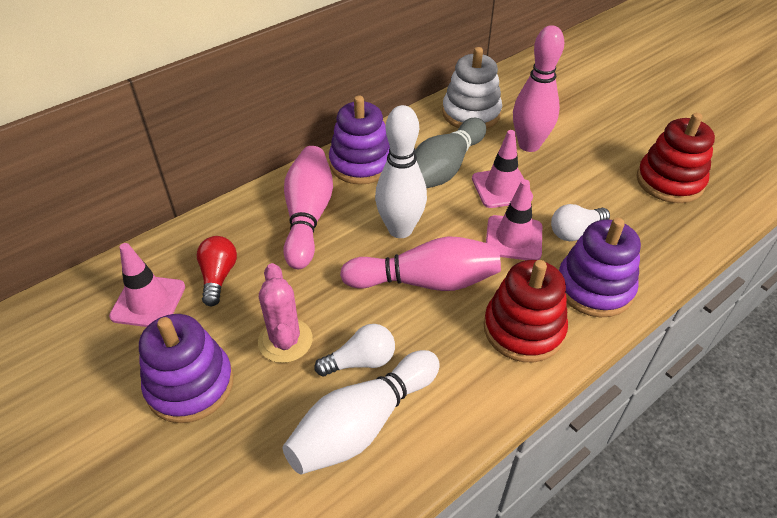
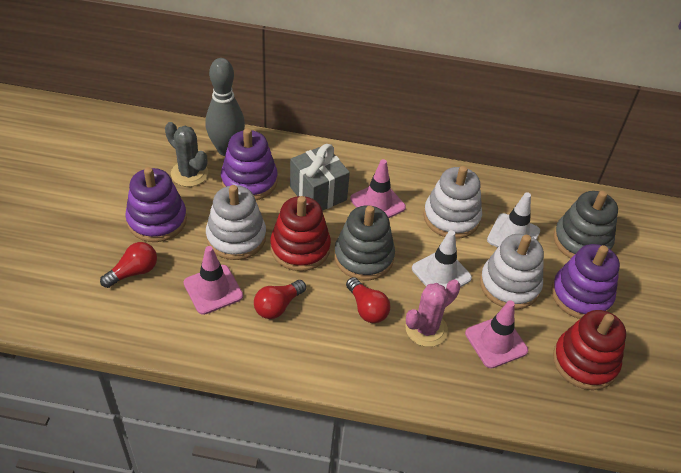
grey cactus: none = 0 -> [165,122,208,187] = 1
grey gift: none = 0 -> [290,144,350,211] = 1
grey stacking toy: none = 0 -> [334,205,395,281] [554,190,618,259] = 2
pink bowling pin: [283,146,333,269] [340,236,501,291] [513,25,564,152] = 3 -> none = 0
red light bulb: [197,236,237,306] = 1 -> [100,242,157,288] [254,280,306,319] [346,277,390,323] = 3
white bowling pin: [283,350,440,475] [375,105,427,238] = 2 -> none = 0
white light bulb: [314,324,395,376] [551,204,610,241] = 2 -> none = 0
white stacking toy: [442,47,502,129] = 1 -> [206,185,266,260] [423,166,482,239] [480,234,544,310] = 3
white traffic cone: none = 0 -> [412,230,472,289] [487,192,540,247] = 2

